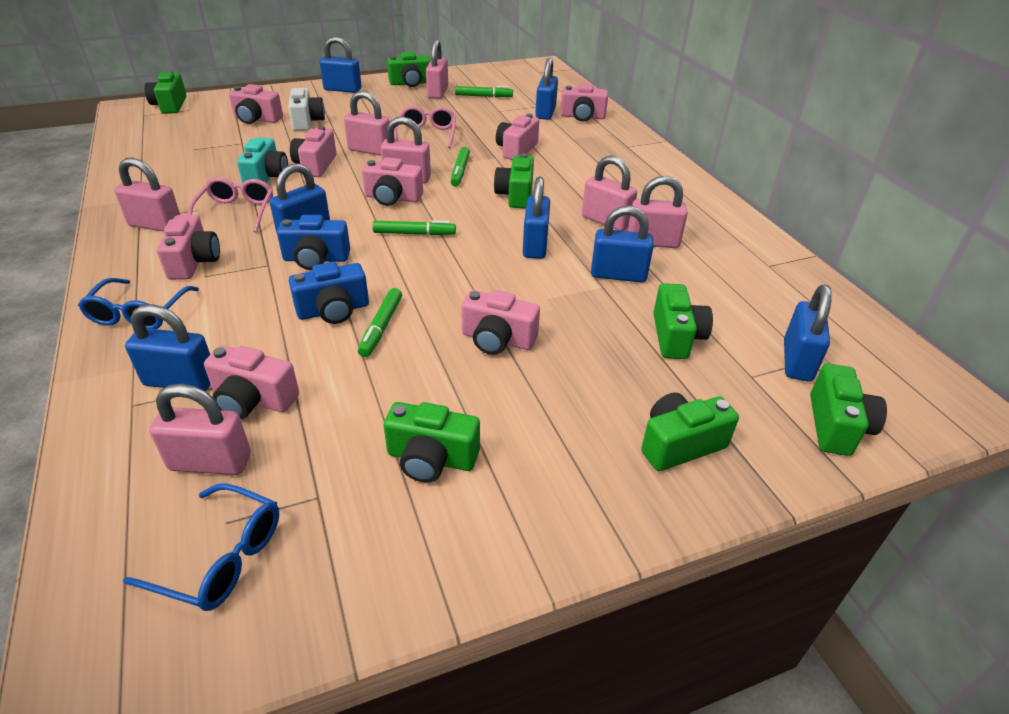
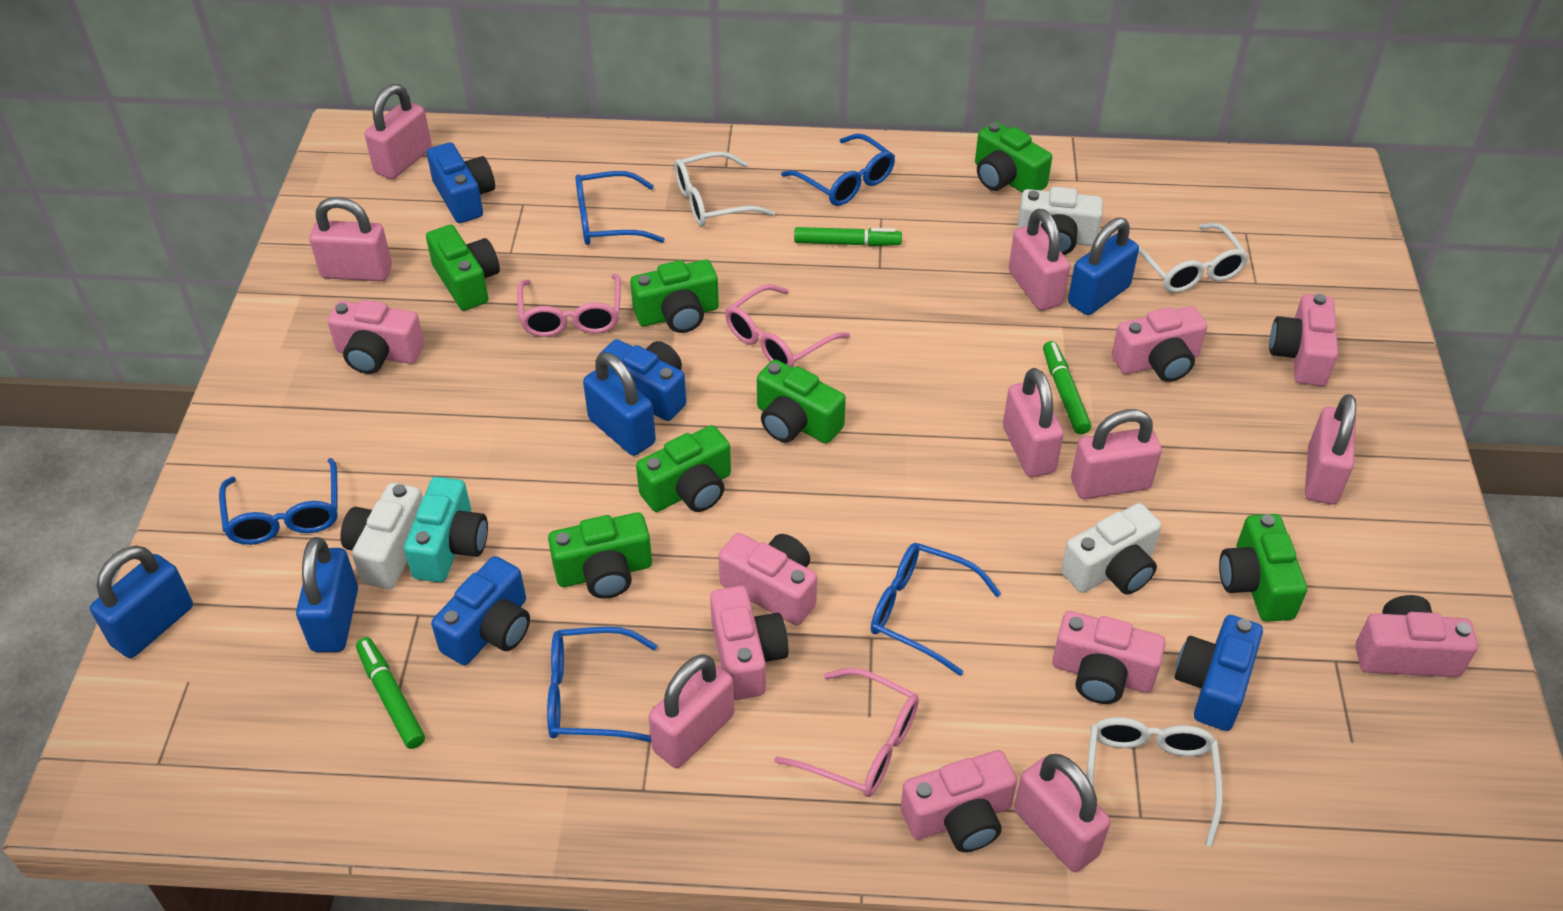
blue camera: [277,215,350,270] [289,262,369,324] = 2 -> [427,142,495,223] [431,556,530,665] [600,339,686,421] [1175,615,1263,731] = 4
blue glasses: [78,278,199,329] [123,483,279,611] = 2 -> [219,458,338,545] [547,627,657,742] [575,171,665,245] [781,134,895,206] [871,543,1001,676] = 5
blue padlock: [125,304,211,391] [270,163,330,233] [320,36,361,93] [523,177,550,259] [535,58,558,120] [591,206,654,282] [784,285,832,382] = 7 -> [90,545,193,658] [296,537,358,652] [583,352,656,456] [1068,217,1139,315] = 4
green marker: [358,288,402,357] [373,220,456,235] [451,147,470,186] [455,86,513,98] = 4 -> [356,637,425,749] [794,227,902,246] [1043,341,1091,434] = 3
pink glasses: [188,177,273,233] [394,106,456,148] = 2 -> [517,274,621,337] [725,284,850,367] [774,668,919,797] = 3
pink padlock: [114,157,180,232] [149,384,251,475] [344,91,390,156] [380,116,431,184] [426,39,448,99] [582,155,637,231] [628,176,688,248] = 7 -> [309,197,392,281] [365,84,432,179] [648,654,734,768] [1003,368,1064,477] [1009,209,1070,311] [1014,754,1111,872] [1071,409,1162,499] [1305,394,1356,505] = 8
white camera: [288,88,325,131] = 1 -> [340,483,423,589] [1017,187,1103,255] [1061,503,1161,594] = 3
white glasses: none = 0 -> [675,151,775,226] [1086,717,1223,847] [1139,223,1249,293] = 3

